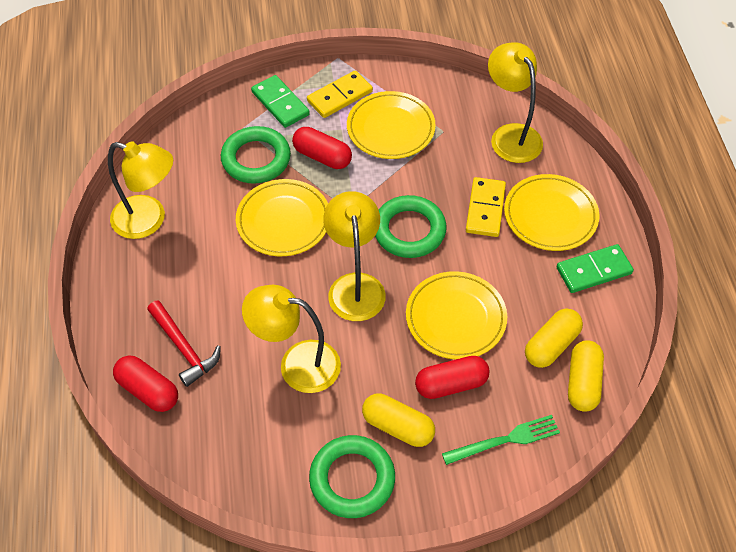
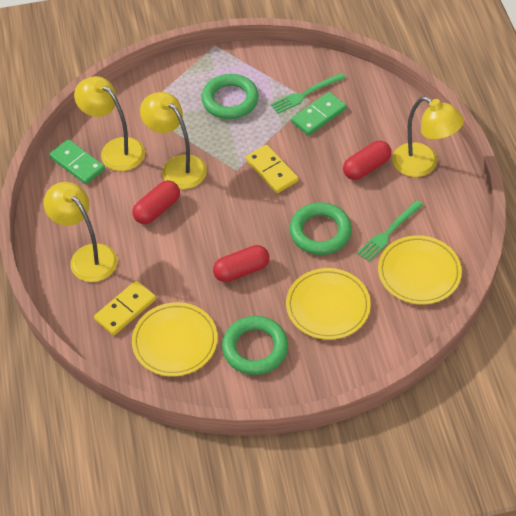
green fork: [442,415,560,465] = 1 -> [270,73,345,114] [357,200,423,262] = 2
red hammer: [147,300,221,387] = 1 -> none = 0
yellow capsule: [362,393,435,447] [525,308,583,368] [568,340,604,412] = 3 -> none = 0
yellow plate: [236,179,328,256] [347,91,436,159] [406,271,507,360] [504,174,599,251] = 4 -> [132,302,218,377] [286,268,371,340] [378,235,462,304] = 3

